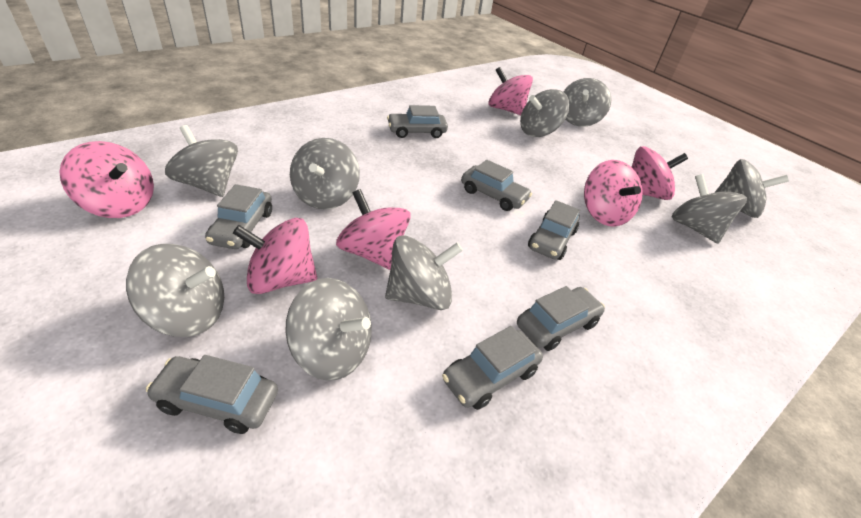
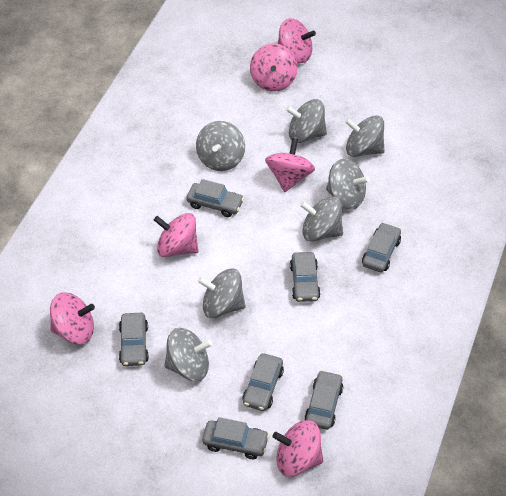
grey spinning top: [126,244,224,337] [165,125,238,197] [285,278,372,381] [290,138,360,210] [385,235,463,310] [520,89,570,137] [564,78,611,126] [672,174,747,243] [714,159,789,218] = 9 -> [164,328,212,381] [196,121,245,171] [198,269,246,318] [286,99,327,143] [300,196,343,242] [326,159,370,210] [345,116,385,157] = 7

